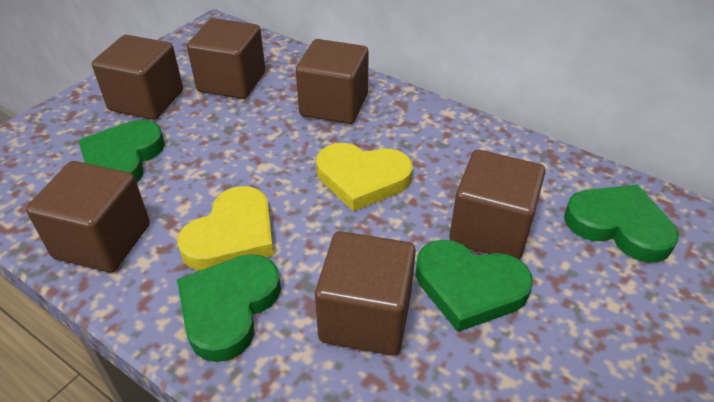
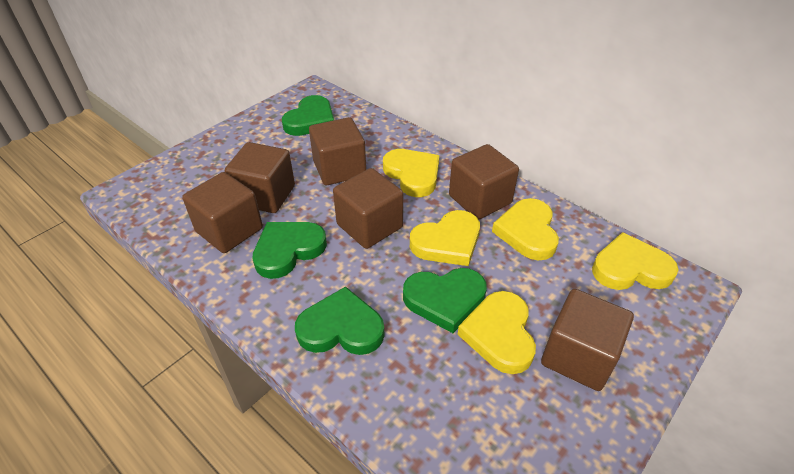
yellow heart: [177,186,274,271] [316,143,413,211] = 2 -> [383,149,439,197] [410,210,480,266] [457,291,536,374] [492,198,559,260] [592,232,679,290] = 5

